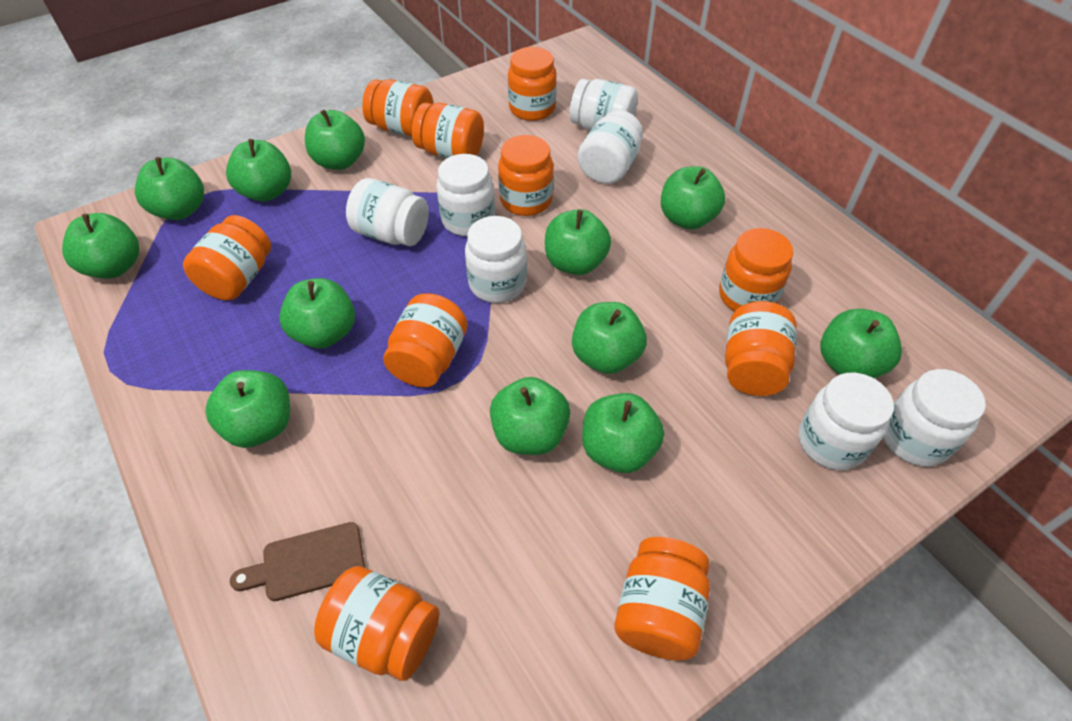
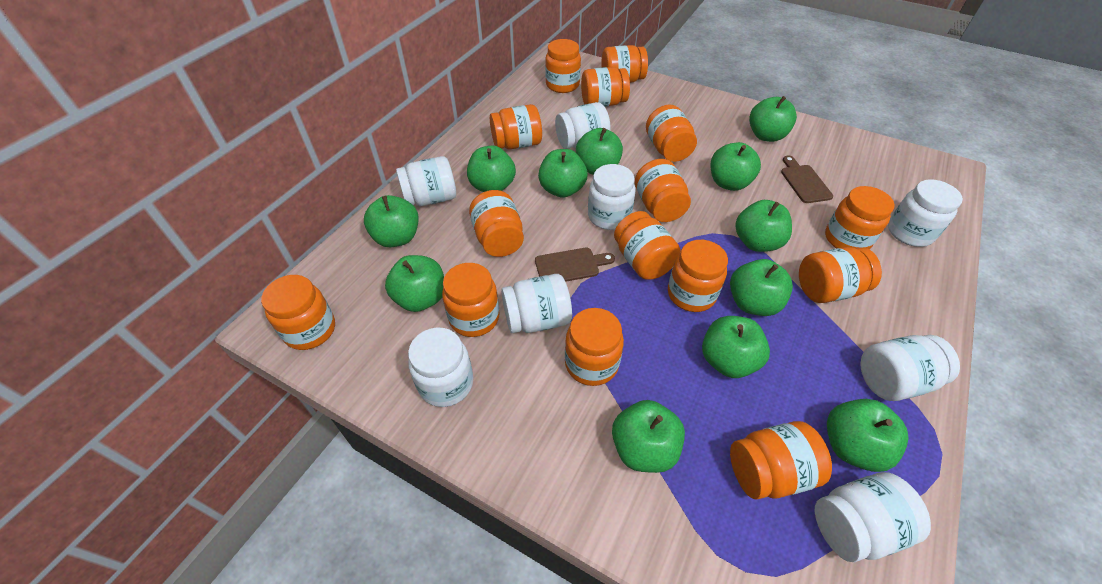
brown cutting board: [230,522,365,601] = 1 -> [535,248,615,282] [781,156,833,203] = 2
orange jar: [183,215,271,300] [314,566,439,681] [362,79,433,136] [383,293,467,387] [412,103,484,158] [498,135,554,216] [508,47,557,121] [614,537,710,661] [719,228,793,311] [725,301,797,396] = 10 -> [261,275,335,350] [442,263,500,337] [469,190,524,257] [490,104,542,149] [545,39,581,93] [565,308,624,386] [581,67,630,107] [601,45,648,83] [614,211,681,280] [635,159,691,222] [646,105,697,162] [668,240,728,312] [730,421,832,499] [799,247,882,303] [825,186,895,249] = 15
white jar: [346,178,429,246] [436,154,495,236] [465,216,527,303] [570,79,638,131] [578,110,643,184] [799,373,894,470] [883,369,986,467] = 7 -> [396,156,456,206] [408,328,473,407] [501,274,572,333] [555,102,611,149] [588,164,636,230] [815,472,931,562] [861,335,960,401] [888,179,963,247] = 8

